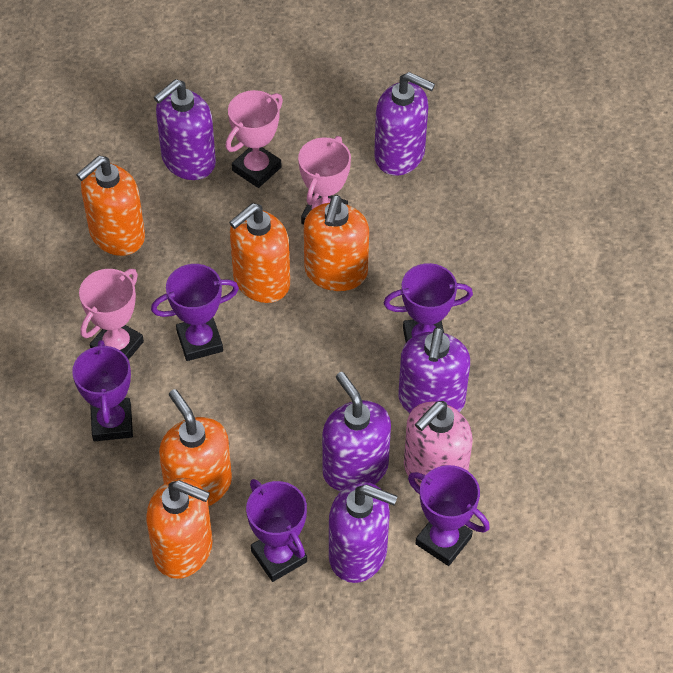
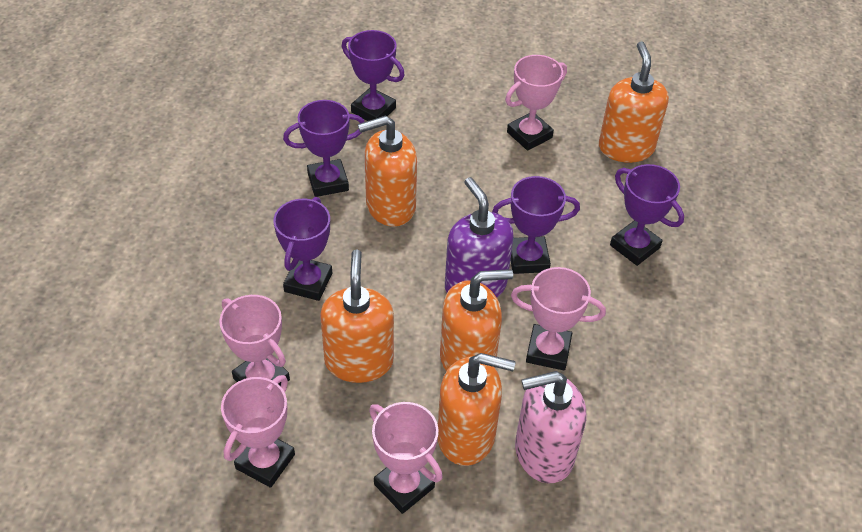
pink trophy: [79,269,144,360] [225,90,283,188] [298,136,351,225] = 3 -> [219,295,290,386] [221,375,295,488] [369,402,443,514] [505,55,567,151] [511,267,606,370] = 5
purple soap dispenser: [154,79,216,180] [322,372,391,492] [329,482,398,583] [374,72,435,176] [398,327,470,413] = 5 -> [445,177,514,297] = 1

